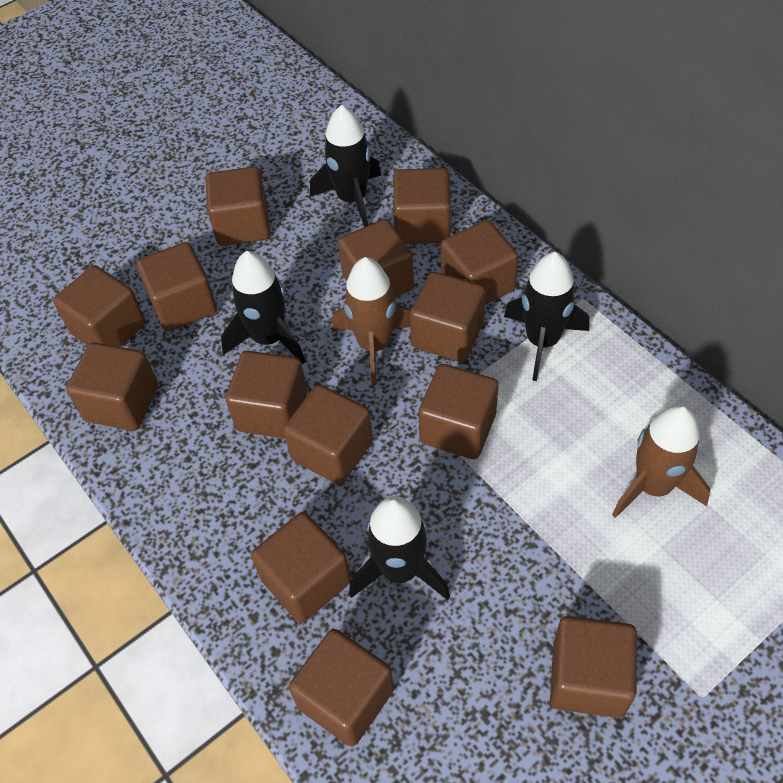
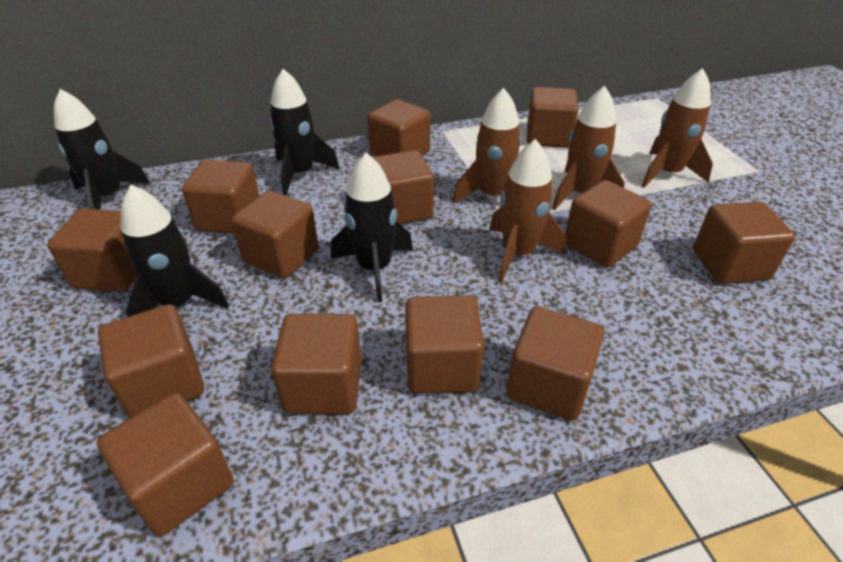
brown cube: [53,265,146,347] [66,342,158,431] [136,242,217,332] [205,166,270,246] [226,351,307,439] [251,512,351,623] [283,385,373,485] [289,629,394,746] [338,219,414,298] [393,168,451,244] [410,272,485,362] [418,364,499,459] [441,220,518,305] [550,616,637,718] = 14 -> [47,209,137,292] [97,393,234,536] [98,304,204,418] [182,160,260,233] [231,190,318,278] [271,314,362,414] [367,99,430,157] [372,150,434,224] [405,295,484,394] [506,306,604,421] [527,87,579,148] [565,180,651,267] [693,201,795,284] = 13
brown rocket: [332,257,411,386] [612,405,711,518] = 2 -> [453,88,521,203] [489,139,566,282] [552,86,625,210] [642,68,713,187] = 4

